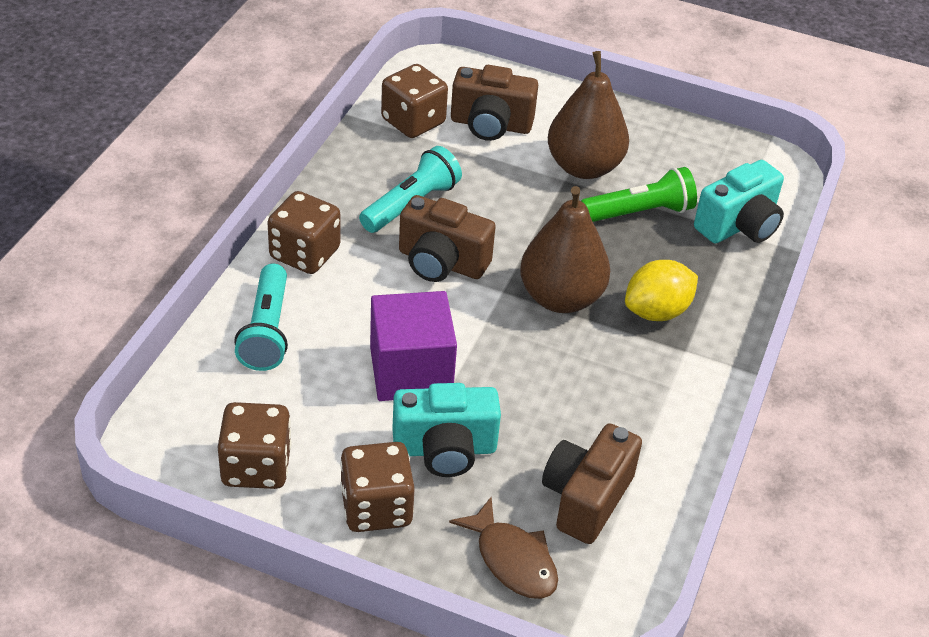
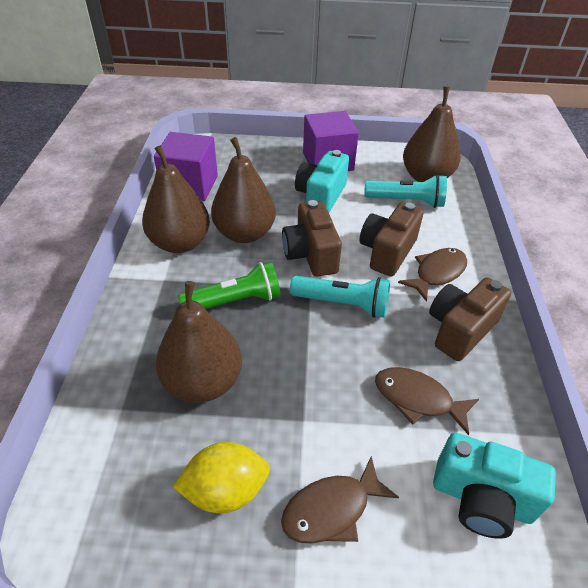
brown dice: [218,402,292,489] [267,191,341,274] [340,442,415,532] [381,64,448,138] = 4 -> none = 0
brown fish: [449,497,558,599] = 1 -> [281,456,399,544] [375,367,479,435] [398,248,467,302] = 3
brown pear: [520,186,610,313] [548,51,629,179] = 2 -> [142,145,210,253] [156,281,242,403] [211,137,276,243] [403,87,461,182] = 4
purple cube: [370,291,457,401] = 1 -> [154,132,218,201] [303,111,359,171] = 2

